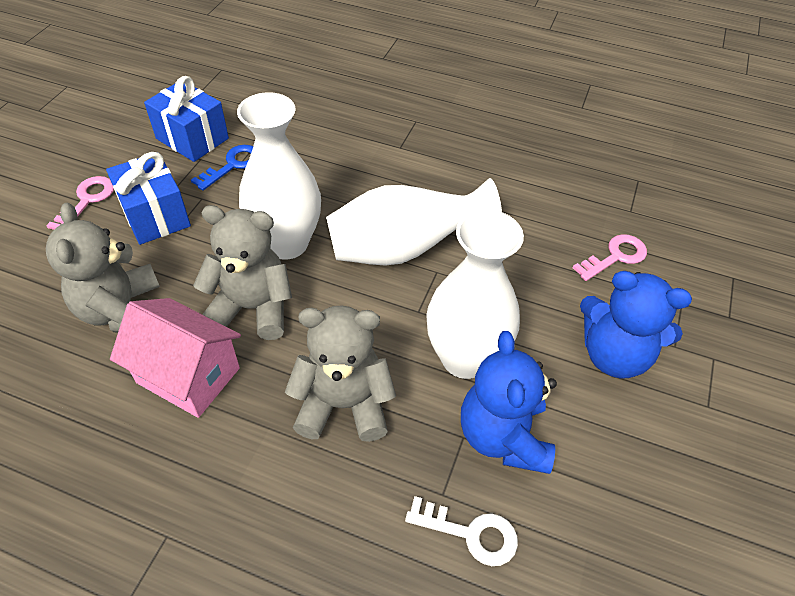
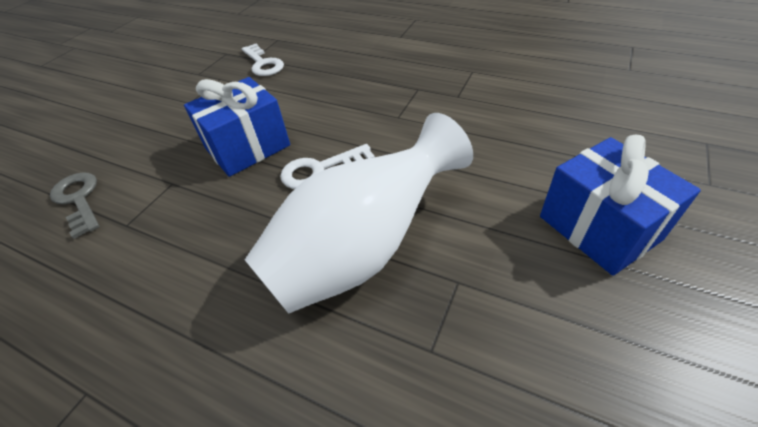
blue key: [191,145,253,191] = 1 -> none = 0
blue teddy bear: [461,331,557,474] [580,271,692,378] = 2 -> none = 0
grey key: none = 0 -> [50,172,100,239] = 1
grey teddy bear: [46,203,160,332] [193,205,292,340] [285,305,396,442] = 3 -> none = 0
pink house: [110,298,241,418] = 1 -> none = 0
pink key: [46,176,114,230] [573,234,647,281] = 2 -> none = 0
white key: [405,496,518,566] = 1 -> [242,44,284,76] [280,144,375,189] = 2
white vase: [237,92,321,260] [326,178,502,266] [426,210,524,379] = 3 -> [245,113,473,314] = 1

